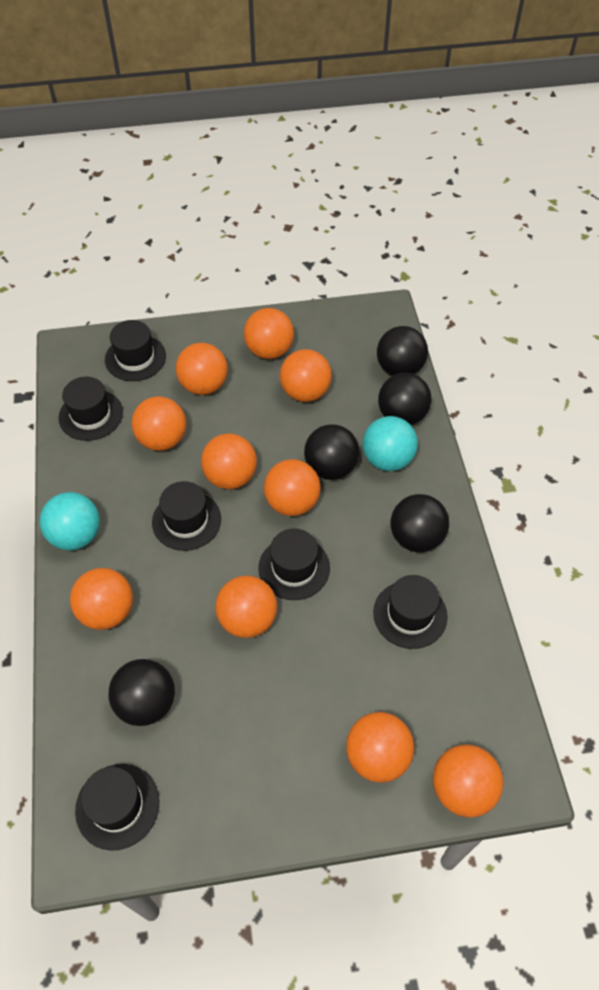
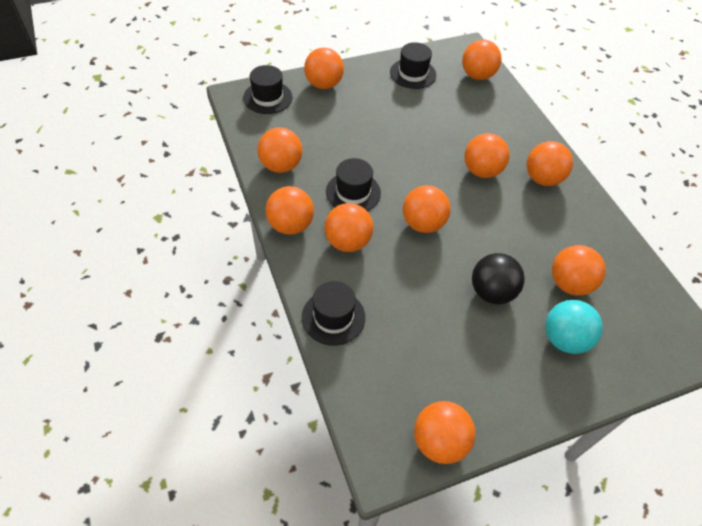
black ball: [109,659,175,726] [304,424,359,480] [377,326,428,376] [378,373,432,425] [391,494,449,552] = 5 -> [472,253,525,304] = 1
black hat: [59,377,123,441] [75,764,159,851] [105,320,166,381] [152,481,221,551] [258,528,330,600] [373,575,448,649] = 6 -> [243,65,292,114] [302,281,365,346] [326,158,381,211] [390,42,436,89] = 4
turquoise ball: [40,492,100,550] [363,416,418,471] = 2 -> [545,300,603,354] = 1

